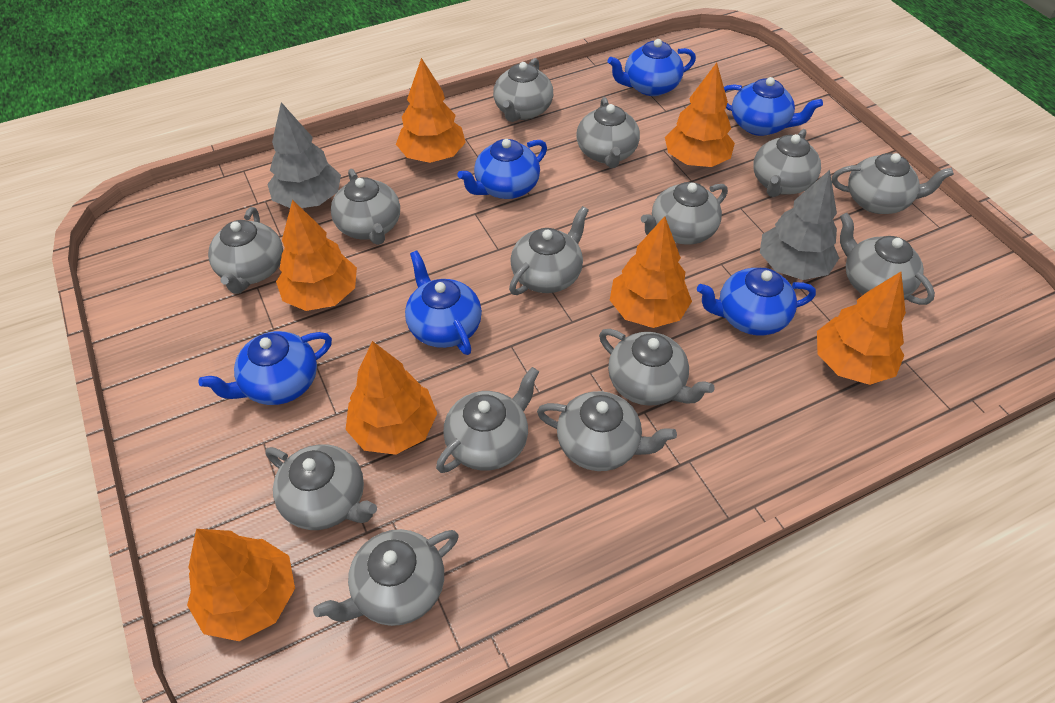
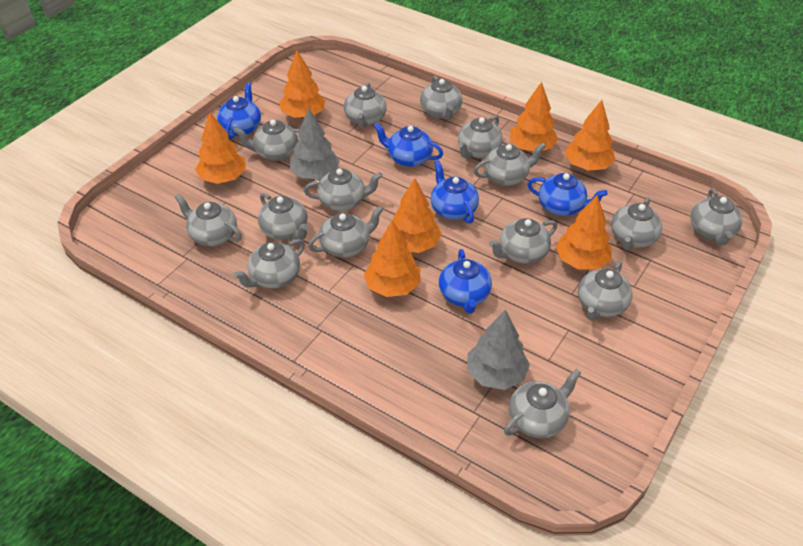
blue teapot: [198,331,332,405] [405,251,482,355] [457,139,547,199] [608,39,696,96] [697,268,816,335] [724,77,823,136] = 6 -> [217,82,261,140] [373,123,443,167] [431,160,479,224] [439,249,492,314] [528,173,608,216] = 5
grey teapot: [208,207,283,294] [265,444,377,530] [313,529,459,626] [331,169,400,245] [436,367,539,473] [493,58,553,122] [509,206,589,295] [537,391,677,471] [576,97,640,168] [599,329,715,406] [641,182,728,245] [753,129,821,197] [832,153,954,214] [840,213,935,305] = 14 -> [174,194,242,246] [233,239,305,288] [234,120,299,161] [258,193,309,240] [304,168,382,211] [308,206,383,258] [344,82,387,128] [420,76,462,120] [458,115,503,158] [474,143,546,186] [489,218,557,264] [504,369,581,438] [578,262,633,320] [611,197,663,251] [690,188,743,246] = 15

